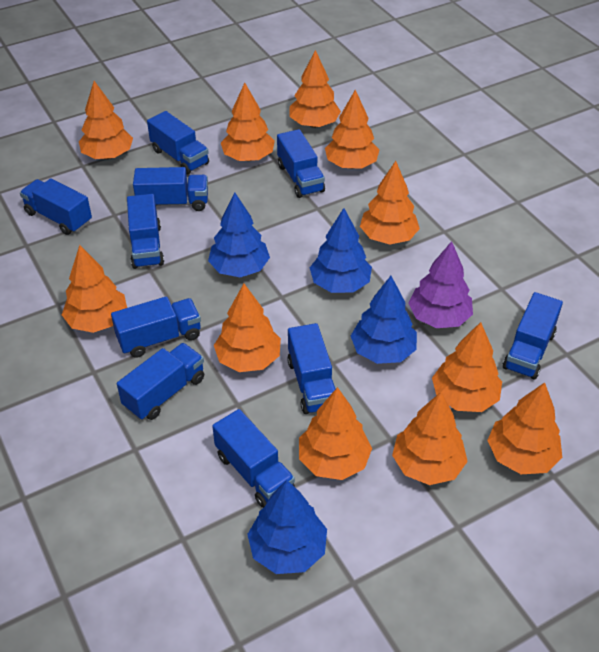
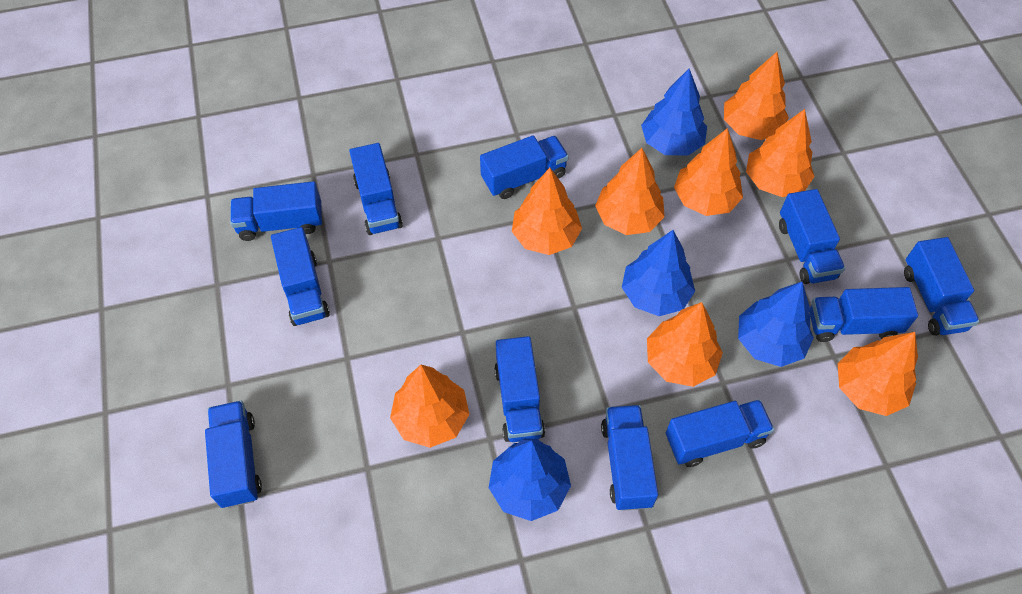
blue truck: [20,178,92,235] [111,296,201,358] [117,343,204,420] [127,194,164,269] [133,167,208,211] [147,111,209,175] [212,409,295,508] [277,129,325,198] [287,323,336,414] [503,292,563,380] = 10 -> [205,401,262,508] [230,181,322,241] [271,227,330,326] [349,143,403,235] [480,135,569,199] [494,336,545,442] [601,405,658,511] [666,399,774,467] [779,189,845,284] [809,287,918,342] [904,237,979,336] = 11
orange tree: [62,245,127,333] [79,81,133,159] [214,284,281,372] [221,83,275,161] [289,50,341,128] [299,387,372,480] [325,90,379,169] [360,161,420,244] [392,392,468,485] [432,322,502,412] [487,382,562,474] = 11 -> [390,365,469,448] [512,168,582,255] [595,148,665,235] [647,302,723,387] [674,128,743,216] [724,52,789,140] [746,109,815,197] [838,332,918,416] = 8
purple tree: [408,241,473,328] = 1 -> none = 0

